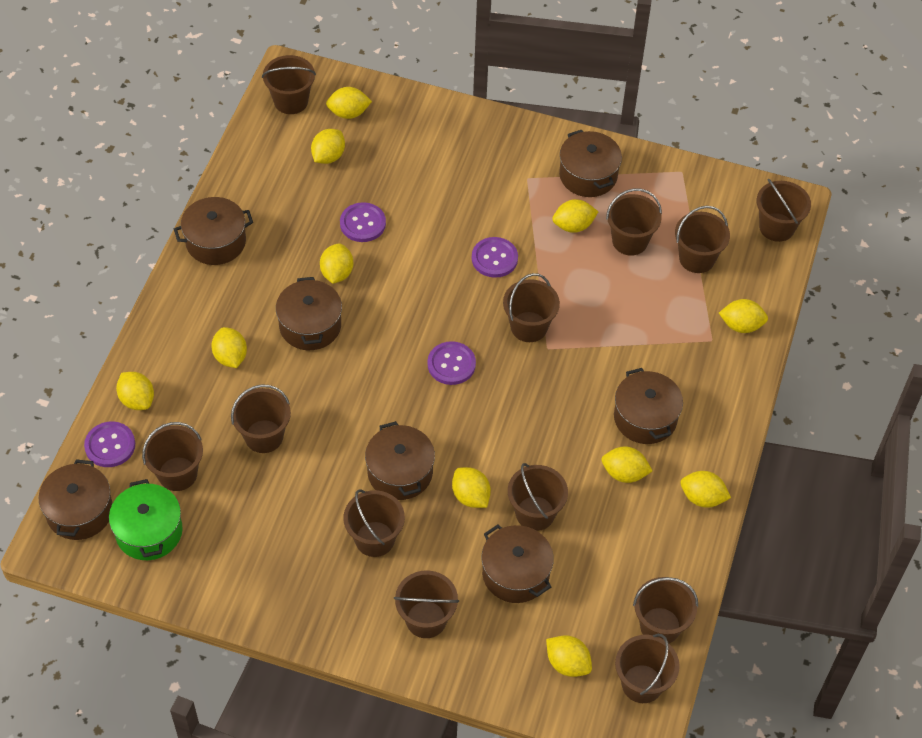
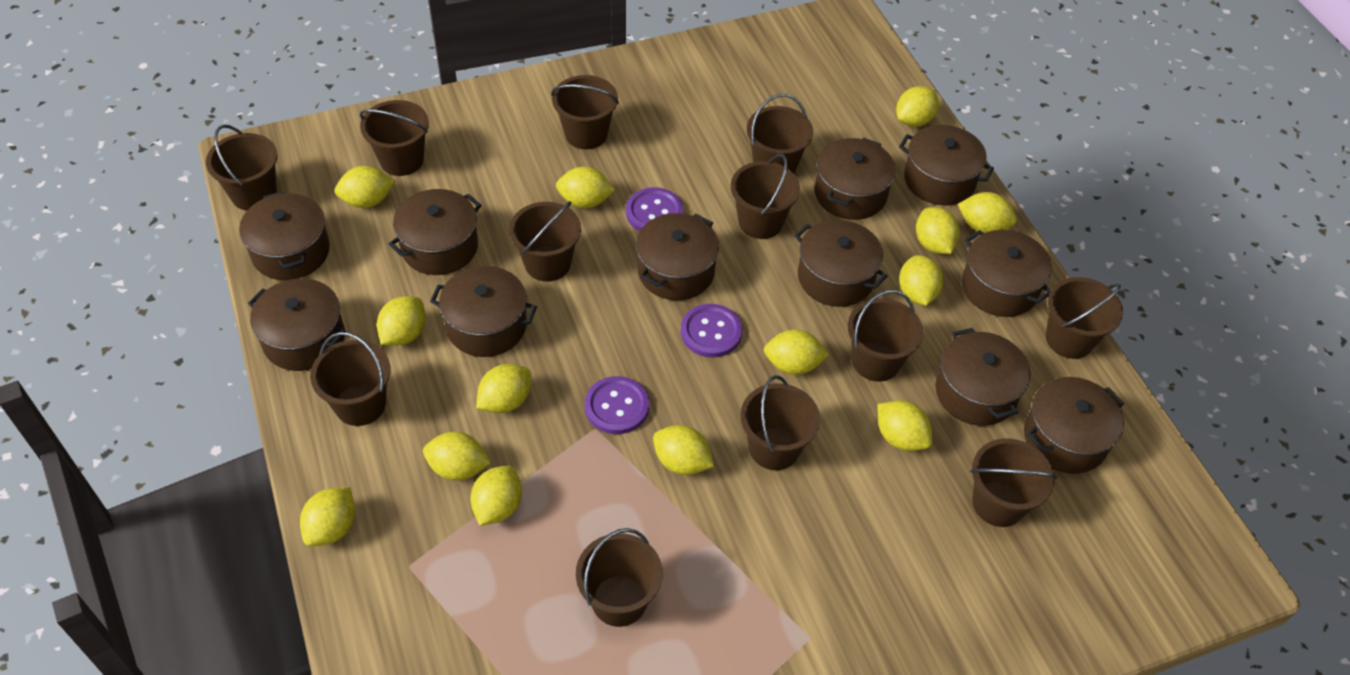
brown pot: [38,459,113,540] [174,197,253,265] [276,277,342,350] [365,421,435,500] [482,524,554,603] [559,130,622,197] [614,368,683,444] = 7 -> [239,191,330,280] [248,278,346,371] [389,189,482,275] [430,266,537,357] [636,213,719,300] [795,220,888,307] [814,137,896,220] [899,125,994,205] [935,328,1030,426] [962,230,1052,317] [1024,377,1124,474] = 11
green pot: [109,479,183,560] = 1 -> none = 0
purple button: [84,422,135,467] [340,202,386,242] [427,341,476,385] [472,237,518,278] = 4 -> [585,376,649,434] [626,187,683,231] [681,304,742,357] = 3
yellow lemon: [116,372,154,410] [211,327,247,368] [311,129,345,164] [320,244,353,284] [326,87,372,119] [452,467,491,508] [546,635,592,677] [552,199,598,233] [602,447,653,483] [680,471,731,508] [719,299,768,333] = 11 -> [300,487,355,546] [334,166,395,208] [377,296,426,346] [423,432,491,481] [471,466,522,526] [476,364,531,413] [556,167,615,208] [653,425,714,475] [763,329,829,375] [877,400,932,451] [896,86,939,127] [899,255,943,306] [916,207,960,254] [958,192,1017,233] = 14

